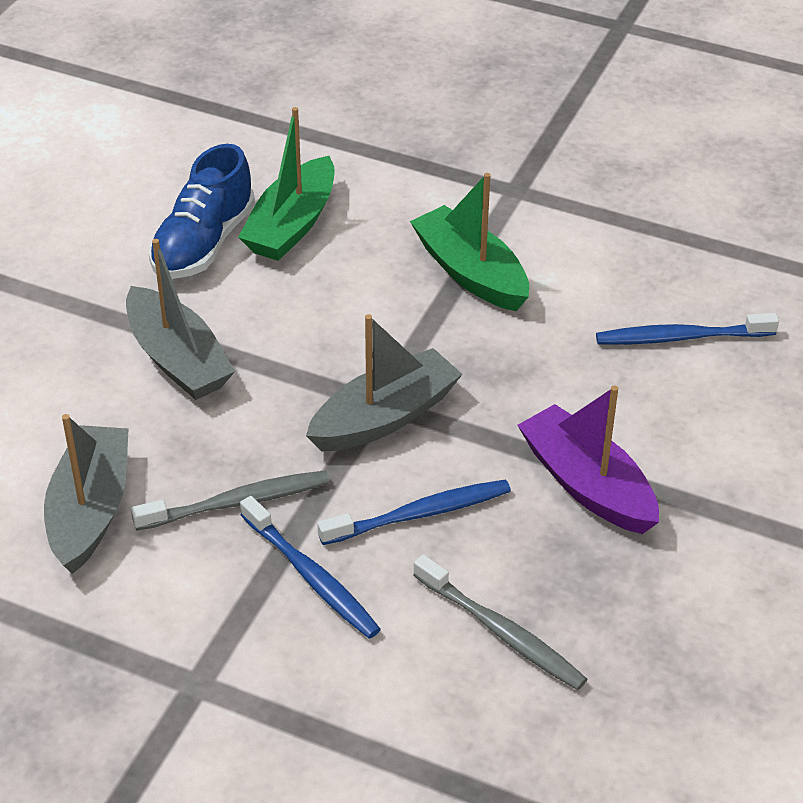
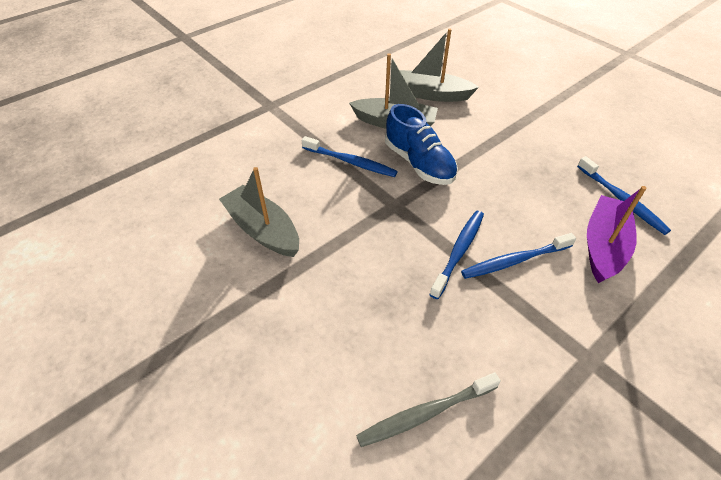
blue toothbrush: [240,496,381,639] [317,479,511,545] [596,313,779,345] = 3 -> [302,136,398,177] [429,211,484,299] [461,233,576,279] [577,156,671,235] = 4
green boat: [238,107,334,261] [410,173,529,311] = 2 -> none = 0
grey toothbrush: [131,470,330,531] [413,554,587,690] = 2 -> [356,372,501,447] = 1

